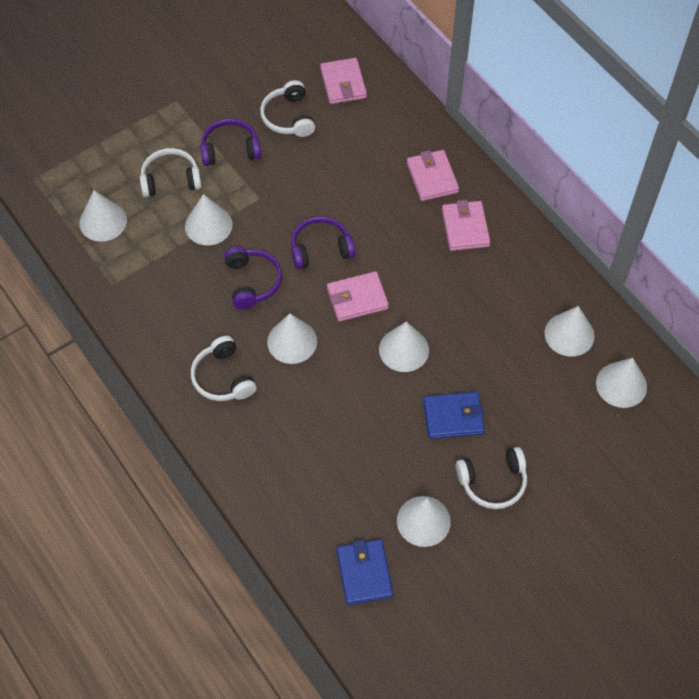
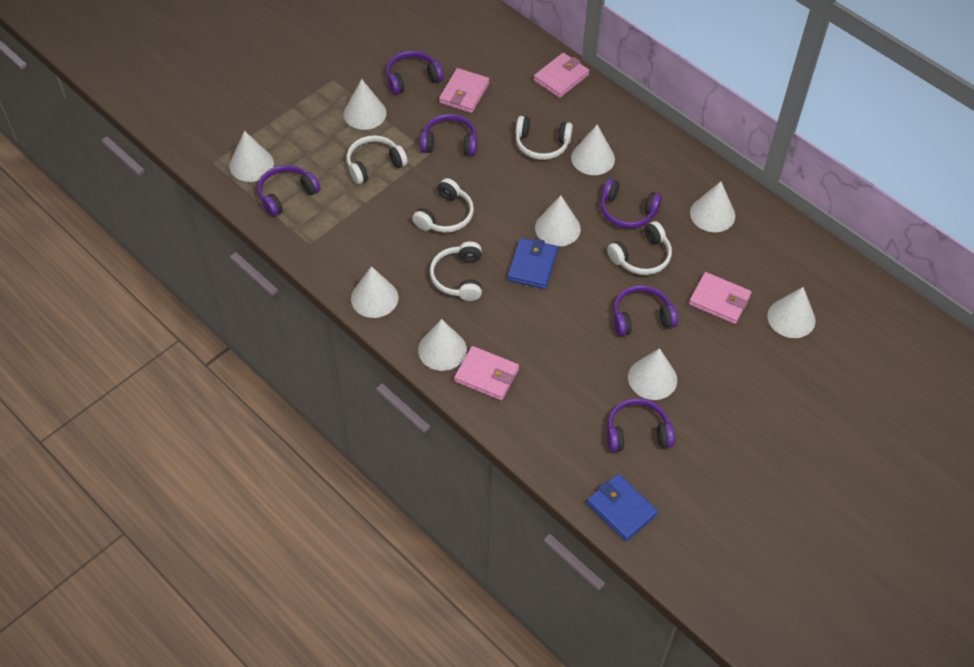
purple headphones: [200,118,261,166] [224,247,282,309] [291,216,355,269] = 3 -> [257,165,321,217] [386,51,444,95] [420,114,477,156] [601,178,662,228] [607,398,675,452] [613,285,678,336] = 6
white cone: [79,190,127,242] [185,194,233,245] [267,314,317,364] [379,322,429,372] [397,496,451,547] [545,306,595,357] [596,358,647,408] = 7 -> [229,131,274,182] [344,79,387,130] [351,266,398,318] [418,319,467,371] [535,196,581,247] [571,125,615,175] [628,348,677,400] [690,181,735,232] [768,287,815,338] = 9
white headphones: [140,148,202,197] [191,336,257,401] [260,80,315,137] [456,447,527,509] = 4 -> [346,135,408,185] [412,178,474,233] [430,241,482,301] [516,116,573,160] [607,221,672,275] = 5

